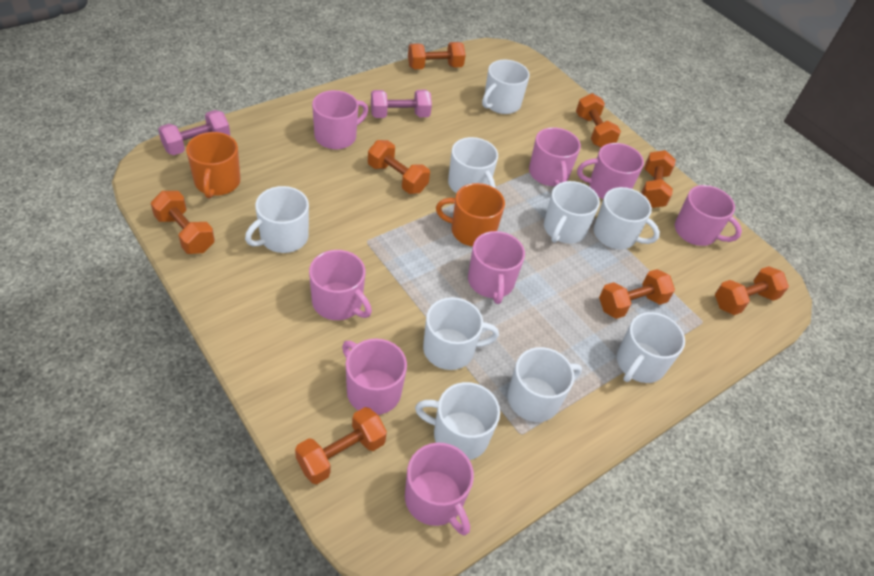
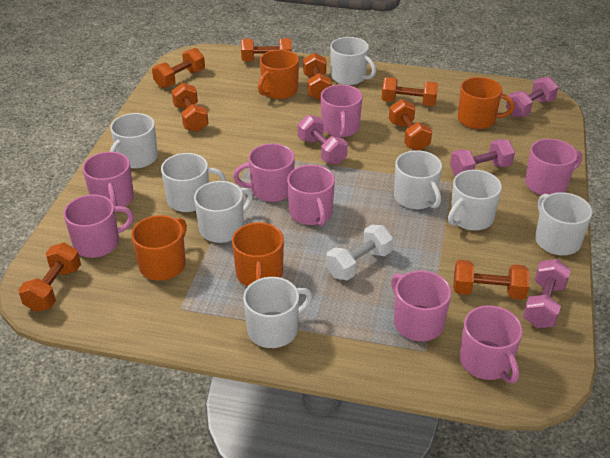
orange mug: [186,132,241,198] [436,183,505,247] = 2 -> [131,215,187,281] [232,222,284,286] [258,50,299,99] [458,77,515,129] = 4
pink dumbbell: [158,110,230,155] [371,90,432,118] = 2 -> [298,115,348,165] [450,139,515,176] [506,77,558,117] [523,259,571,328] = 4
white dumbbell: none = 0 -> [326,225,393,280] = 1
white mug: [245,186,309,253] [415,382,500,460] [423,297,499,370] [448,137,498,193] [482,60,530,114] [508,347,582,422] [544,181,600,244] [594,187,660,249] [617,312,685,383] = 9 -> [110,113,158,169] [161,153,226,212] [194,181,253,243] [243,277,313,348] [330,37,376,85] [394,150,442,209] [448,170,502,230] [535,192,593,255] = 8

